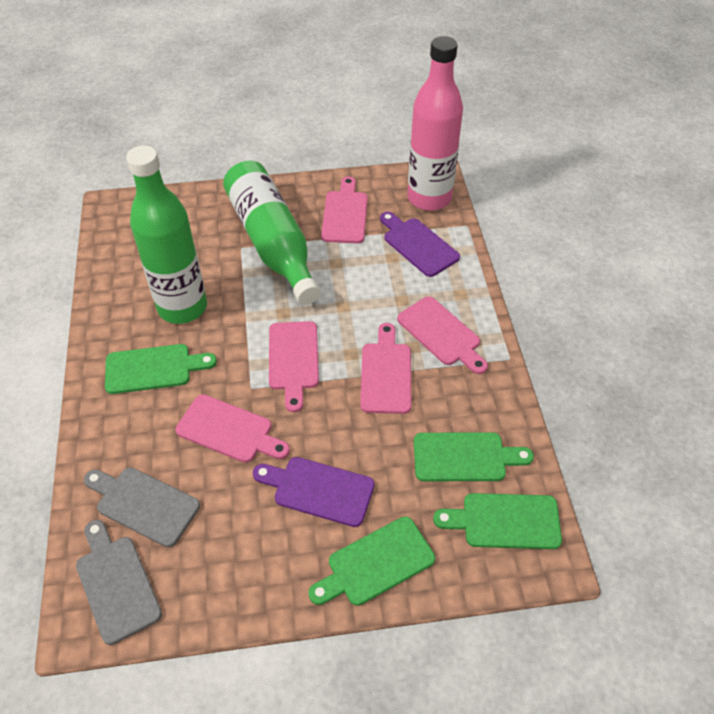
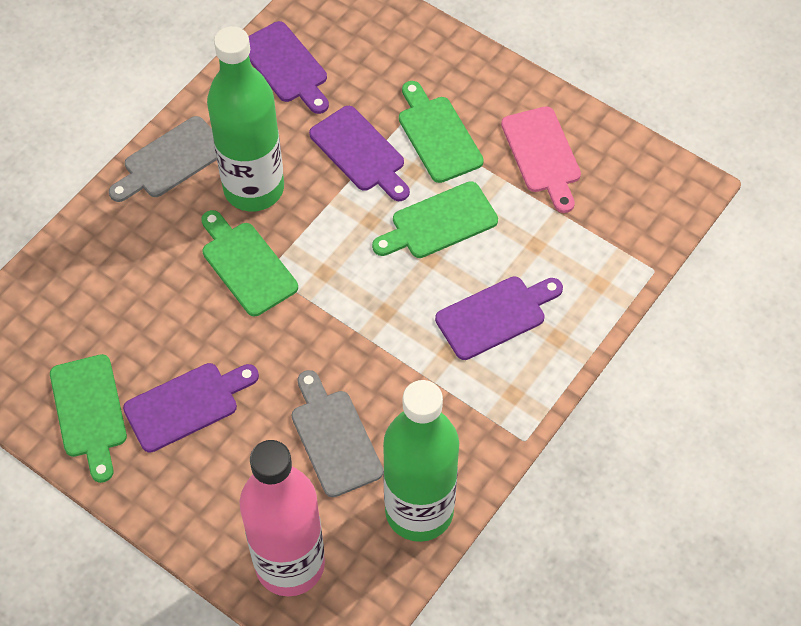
pink cutting board: [175,394,290,463] [269,321,319,412] [321,176,368,244] [360,323,411,414] [397,296,488,374] = 5 -> [501,106,581,213] = 1
purple cutting board: [253,457,375,527] [380,212,460,277] = 2 -> [123,363,259,453] [249,21,329,114] [309,106,410,201] [435,276,563,360] = 4

